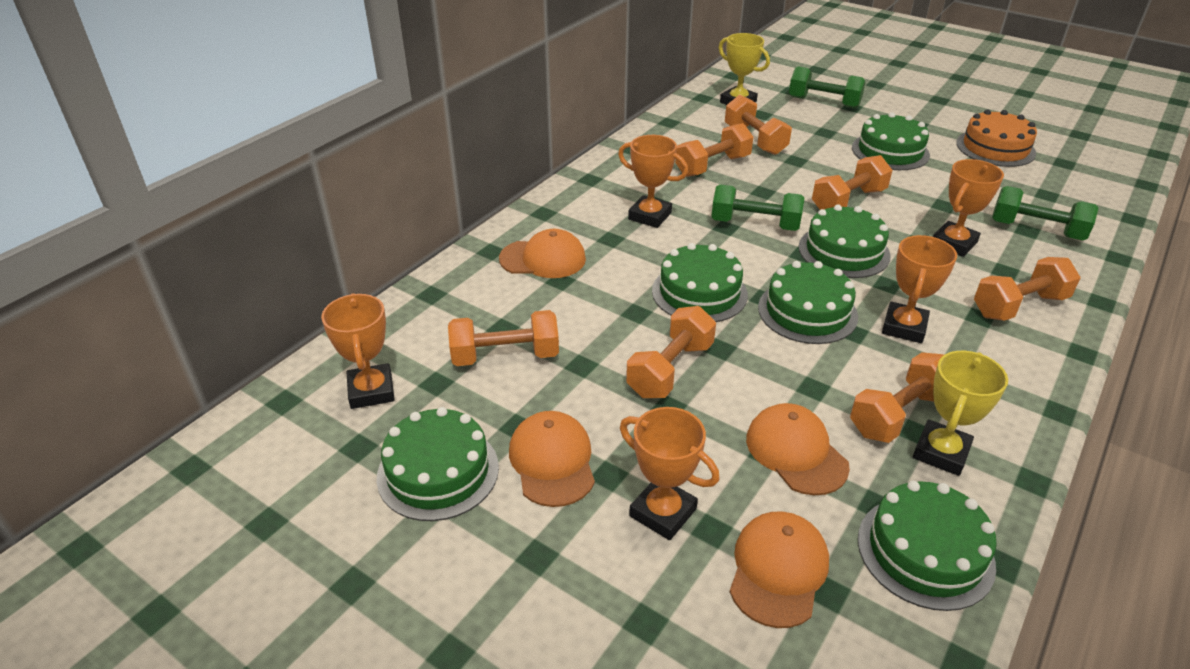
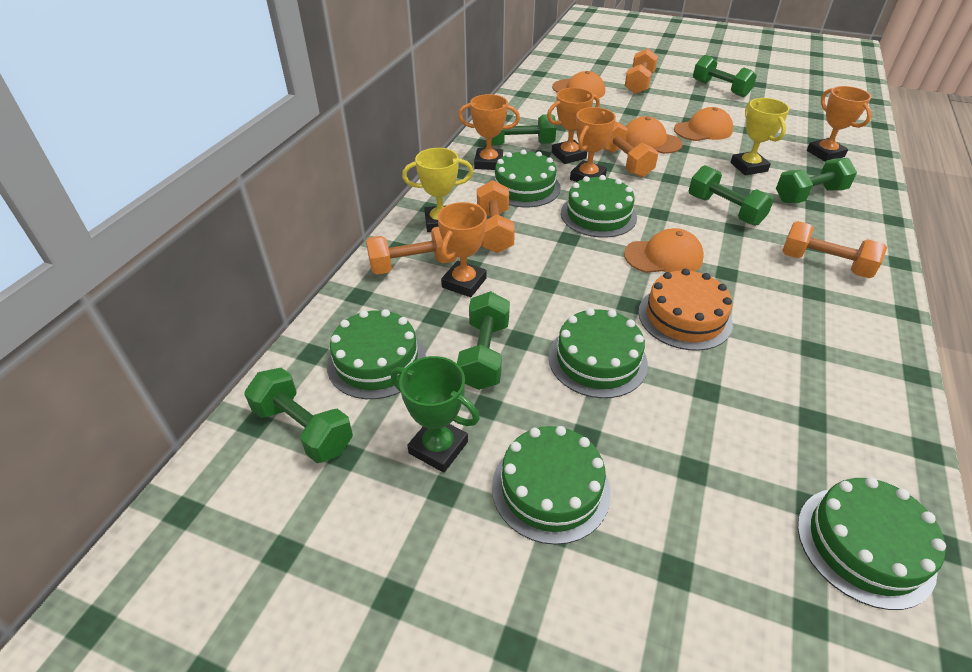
green dumbbell: [711,184,804,231] [789,66,866,109] [992,186,1098,240] = 3 -> [244,368,353,463] [457,291,510,390] [491,114,556,146] [689,165,774,226] [693,55,757,97] [776,158,857,203] = 6
green trophy: none = 0 -> [391,356,480,473] = 1
orange dumbbell: [448,310,559,366] [626,306,716,398] [675,123,753,177] [725,95,792,155] [812,155,893,210] [850,352,944,443] [974,257,1080,321] = 7 -> [366,227,457,275] [477,180,515,253] [603,121,658,177] [625,48,658,94] [782,221,887,278] = 5

